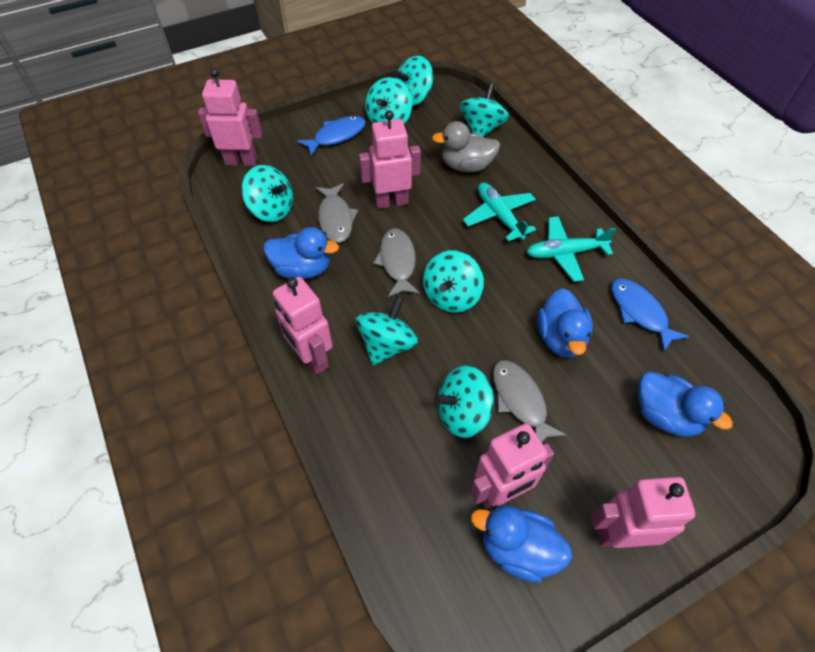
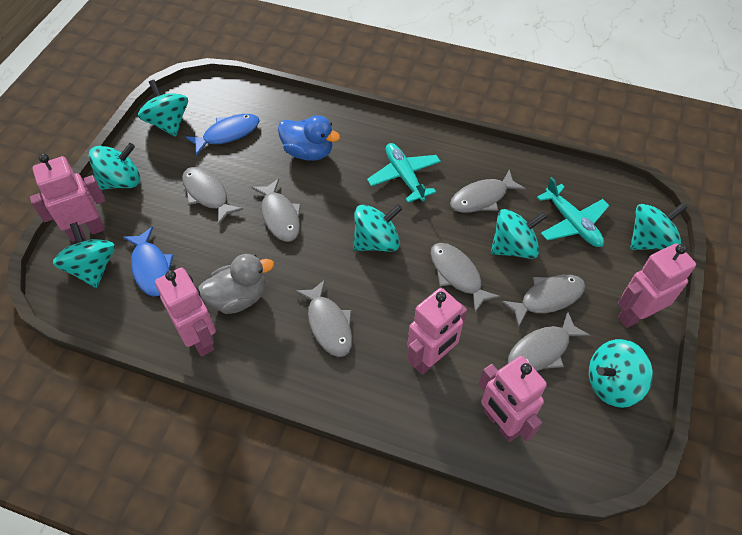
blue duck: [264,227,339,279] [471,505,572,583] [537,288,593,358] [638,372,733,437] = 4 -> [278,115,340,161] = 1
grey fish: [315,183,358,243] [373,228,420,297] [493,360,566,443] = 3 -> [182,167,243,225] [252,178,301,242] [295,280,353,357] [430,243,500,313] [450,170,526,213] [501,275,586,328] [508,312,591,371] = 7

